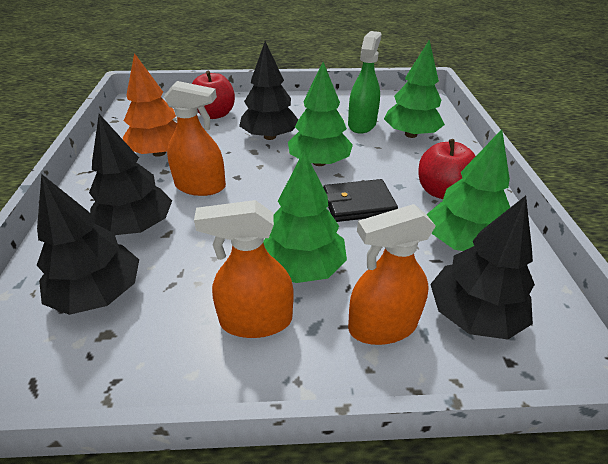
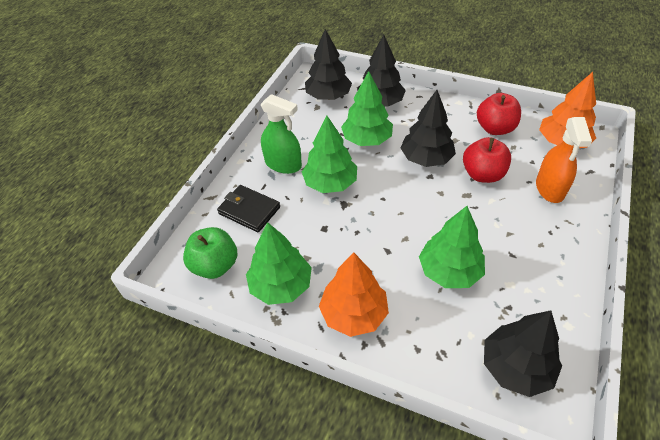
green apple: none = 0 -> [183,227,237,279] = 1
orange spray bottle: [164,81,226,196] [194,200,294,338] [348,204,436,345] = 3 -> [536,117,592,203] = 1
orange tree: [123,53,177,157] = 1 -> [319,252,389,337] [539,72,596,148] = 2

